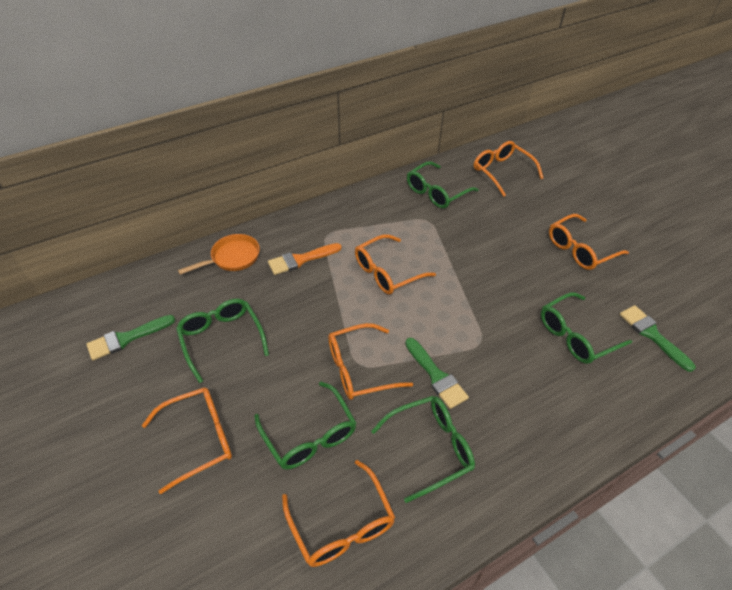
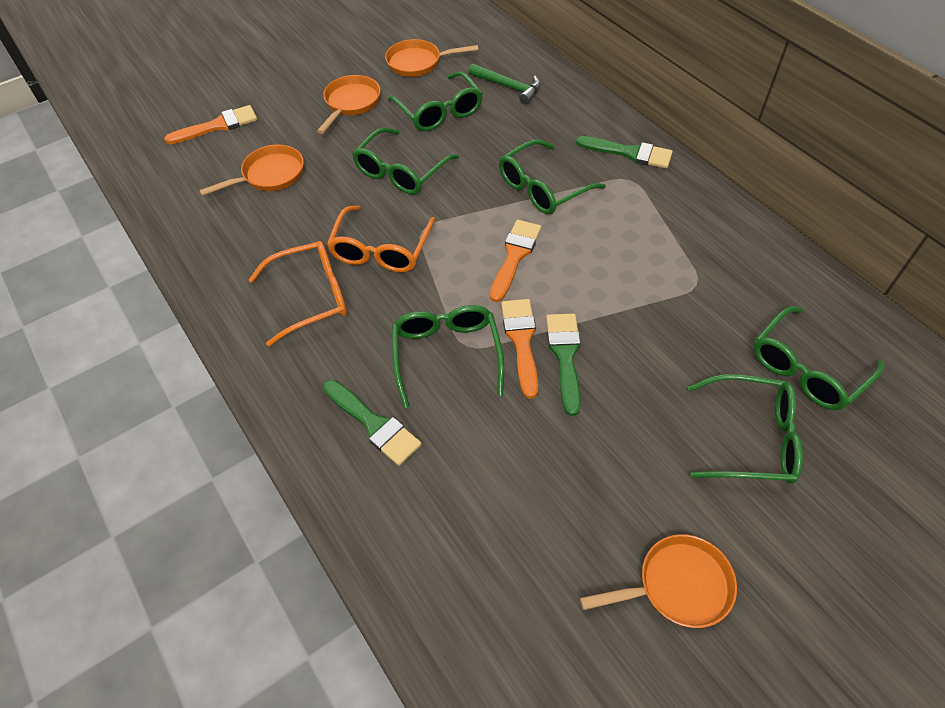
green glasses: [176,299,269,383] [254,382,356,470] [371,396,475,503] [407,162,479,208] [541,292,632,364] = 5 -> [352,127,459,195] [388,71,483,131] [392,305,504,408] [499,139,606,215] [688,374,803,484] [754,306,884,411] = 6
green hammer: none = 0 -> [468,63,541,104] = 1
orange brush: [268,243,341,275] = 1 -> [164,105,257,144] [490,220,541,302] [501,299,538,399] = 3
orange glasses: [142,387,232,494] [282,460,395,567] [328,323,413,400] [355,234,436,295] [474,141,543,197] [549,214,629,270] = 6 -> [249,241,347,347] [327,205,435,272] = 2
orange pan: [178,234,260,275] = 1 -> [199,145,304,196] [317,75,381,134] [385,39,478,77] [580,534,737,628] = 4

